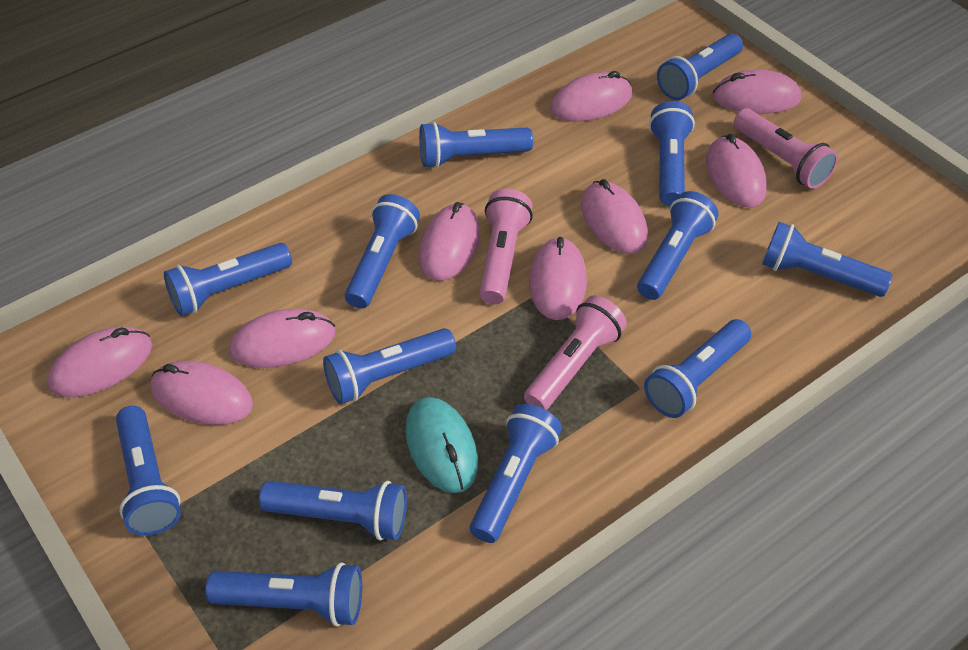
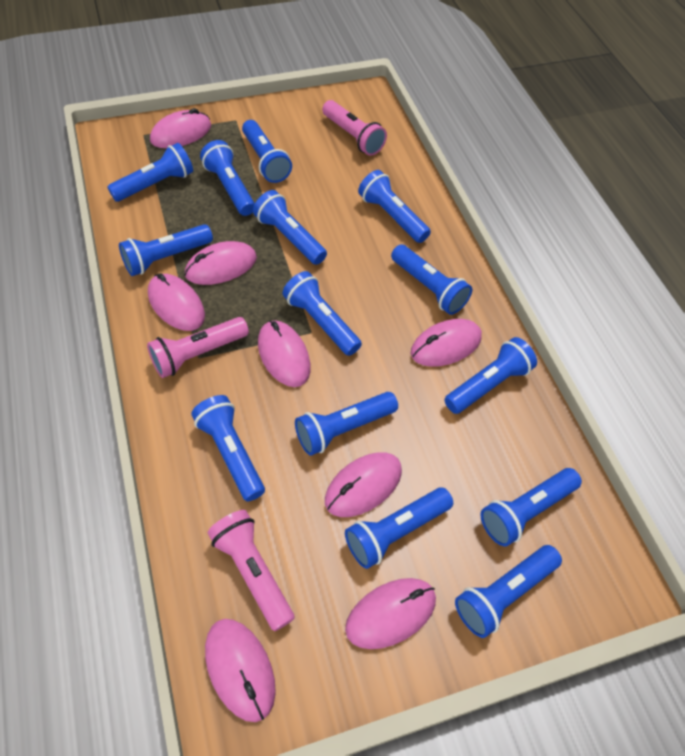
blue flashlight: [116,406,181,536] [164,243,292,316] [205,562,362,627] [259,481,407,541] [323,328,456,404] [345,194,420,309] [419,122,533,168] [470,404,562,543] [637,191,719,300] [644,319,751,418] [649,101,695,206] [657,33,743,100] [762,222,893,297] = 13 -> [107,143,193,202] [119,224,213,276] [192,395,265,502] [200,140,255,216] [242,120,292,183] [253,190,327,265] [283,271,362,356] [295,392,398,456] [345,488,453,569] [358,170,431,243] [391,244,472,315] [444,337,537,414] [455,545,562,638] [480,468,582,546] = 14
pink mouse: [47,327,152,397] [151,361,253,425] [229,309,335,368] [419,202,480,281] [529,237,587,320] [550,71,632,121] [581,179,648,254] [706,134,767,207] [712,70,801,114] = 9 -> [148,273,205,331] [150,108,211,148] [185,241,257,285] [205,619,276,722] [258,320,311,387] [325,452,402,517] [345,578,436,649] [411,319,482,367] = 8
turquoise mouse: [406,397,478,493] = 1 -> none = 0

